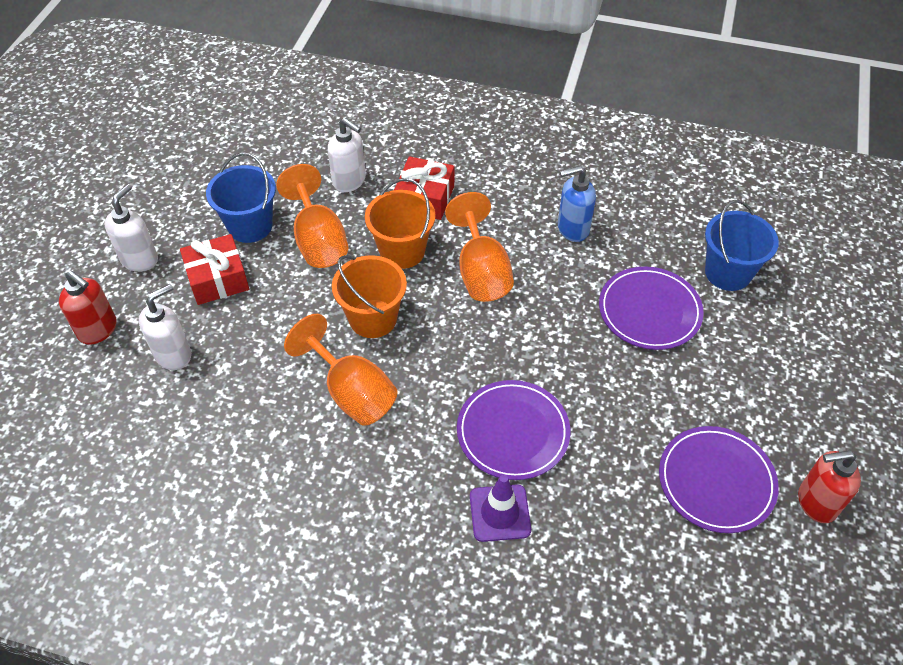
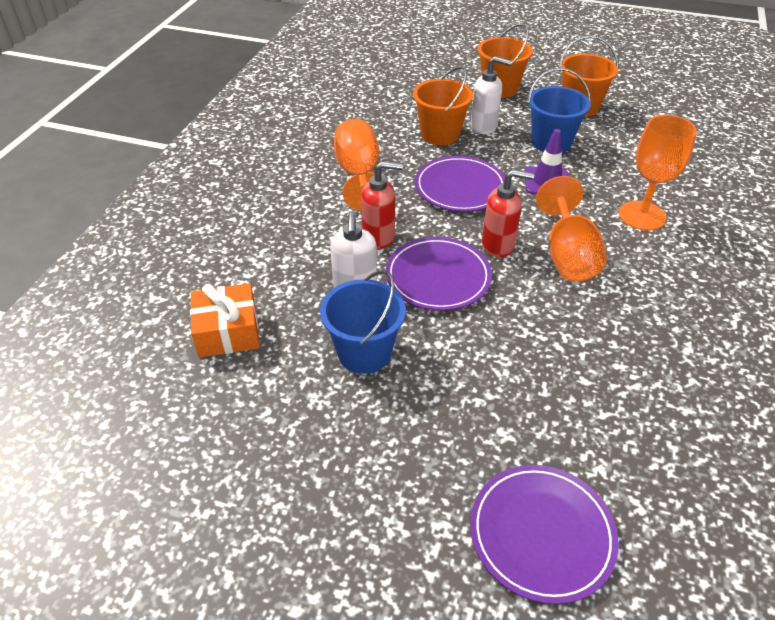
blue soap dispenser: [558,166,596,242] = 1 -> none = 0
orange bucket: [332,255,407,338] [365,178,435,269] = 2 -> [413,66,473,145] [477,23,533,98] [559,35,619,117] = 3
orange gift: none = 0 -> [190,283,260,357] = 1
red gift: [180,234,249,305] [394,156,454,220] = 2 -> none = 0
white soap dispenser: [105,184,158,272] [139,284,191,370] [328,118,366,192] = 3 -> [330,212,377,288] [471,56,512,134] = 2

